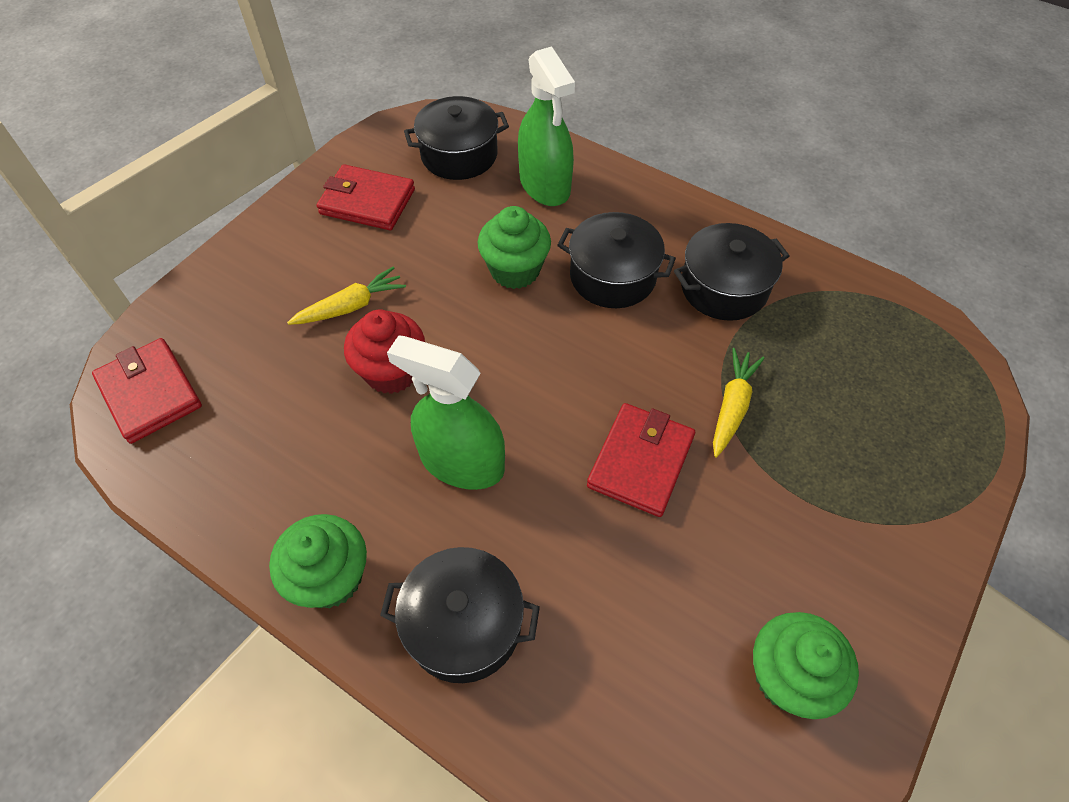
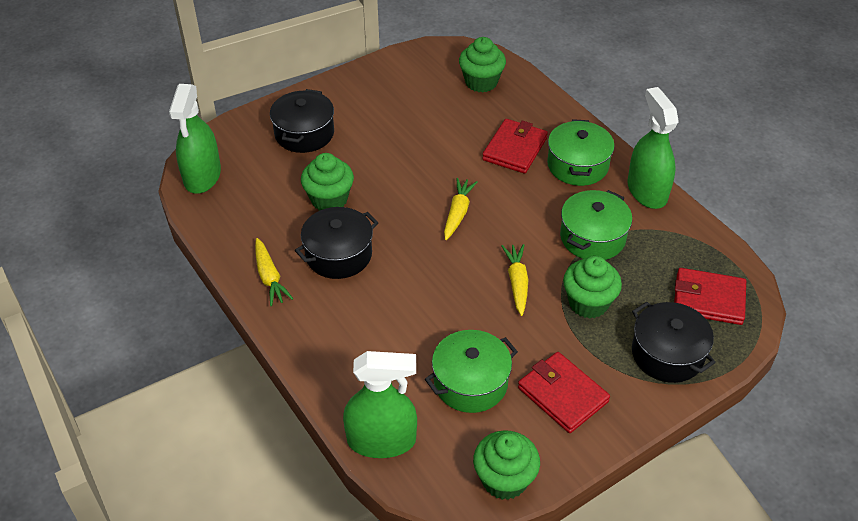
black pot: [380,547,540,683] [404,96,509,180] [557,212,676,308] [674,223,789,321] = 4 -> [270,89,334,153] [295,207,378,279] [632,302,716,383] = 3
green cupcake: [269,514,367,608] [477,206,551,289] [753,612,859,719] = 3 -> [301,153,354,211] [459,37,506,93] [473,430,540,500] [563,256,622,319] = 4
green pot: none = 0 -> [425,330,518,413] [547,119,615,186] [560,190,632,260] = 3
green spray bottle: [387,336,505,490] [518,47,575,206] = 2 -> [169,84,221,194] [343,351,417,458] [628,87,679,209] = 3
red cupcake: [344,310,425,394] = 1 -> none = 0
yellow carrot: [287,267,406,325] [713,348,765,457] = 2 -> [255,238,294,306] [444,178,478,240] [502,244,528,316] = 3

